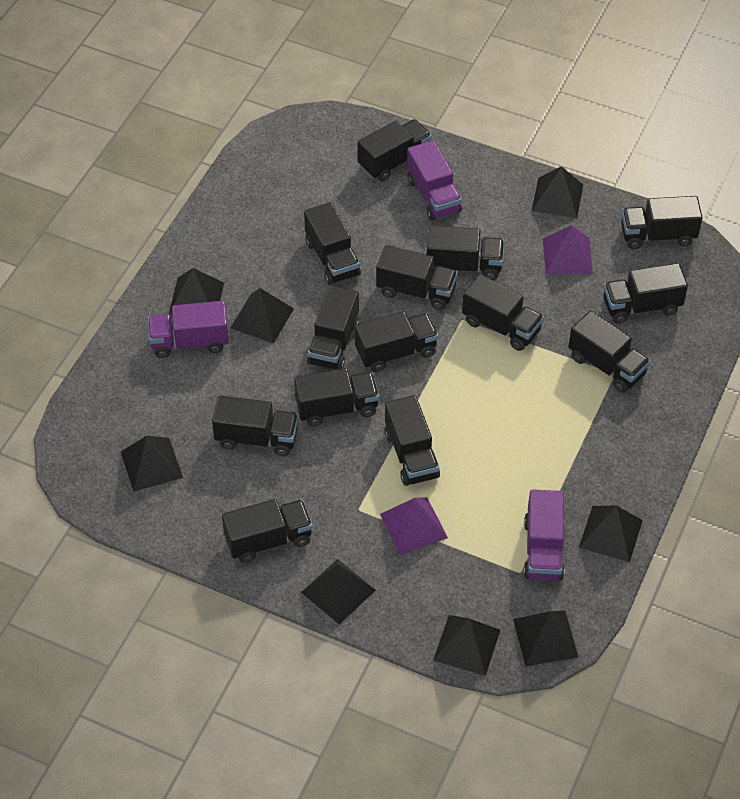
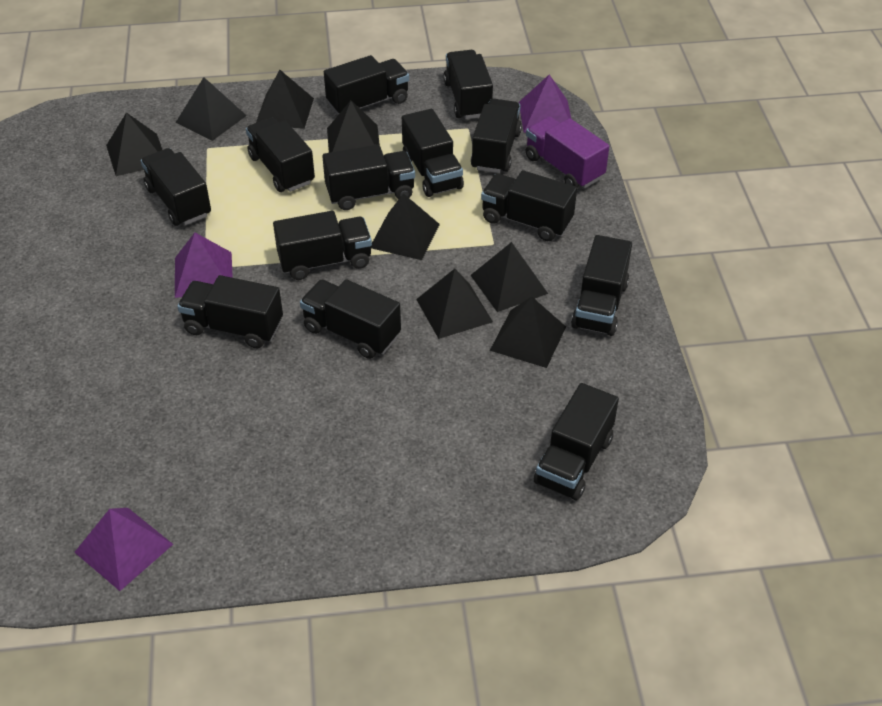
black truck: [212,396,299,456] [222,499,313,563] [294,368,379,426] [304,202,361,285] [307,285,359,370] [355,312,439,372] [357,119,432,181] [376,245,458,310] [384,395,440,486] [427,225,504,280] [462,274,544,351] [569,311,650,393] [603,263,688,324] [621,196,703,249] = 14 -> [141,148,211,226] [177,275,283,348] [246,117,315,192] [273,211,372,280] [300,279,401,359] [322,145,415,210] [324,55,409,115] [402,109,464,197] [443,50,493,119] [471,99,522,173] [481,170,577,241] [534,383,619,500] [571,235,632,336] = 13
purple pyramid: [380,497,448,555] [543,225,593,274] = 2 -> [74,508,173,591] [175,233,233,298] [519,74,571,133] = 3
purple truck: [148,301,229,358] [407,140,462,221] [523,489,565,581] = 3 -> [526,116,609,188] = 1

